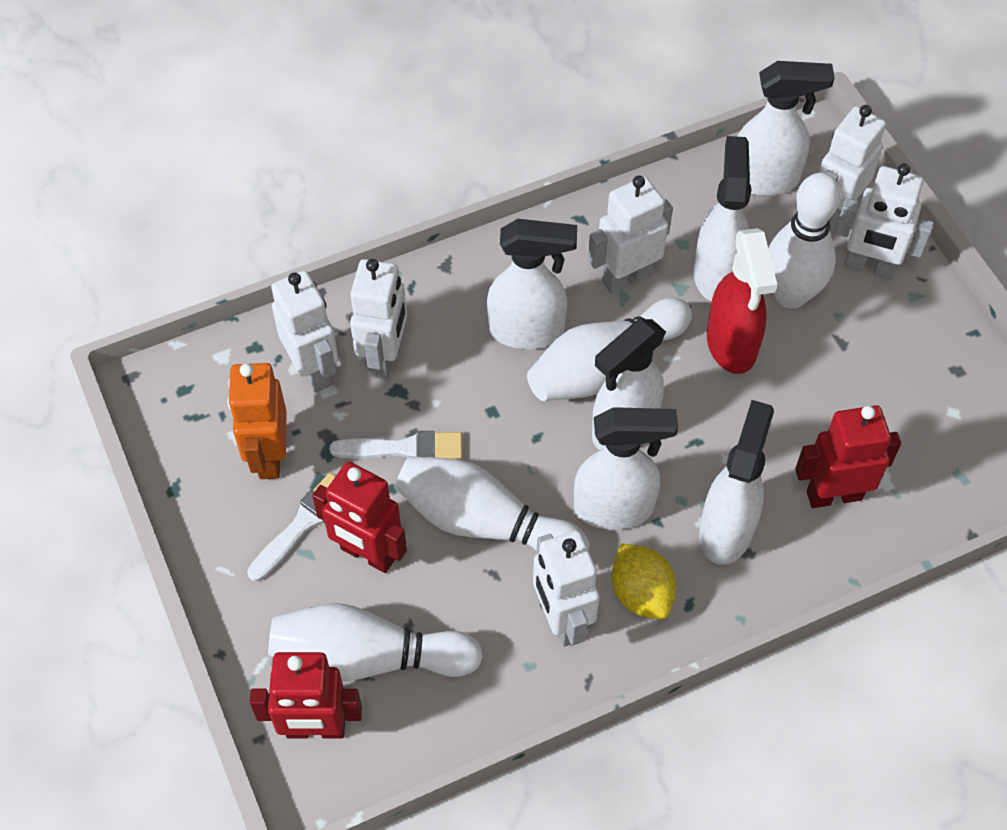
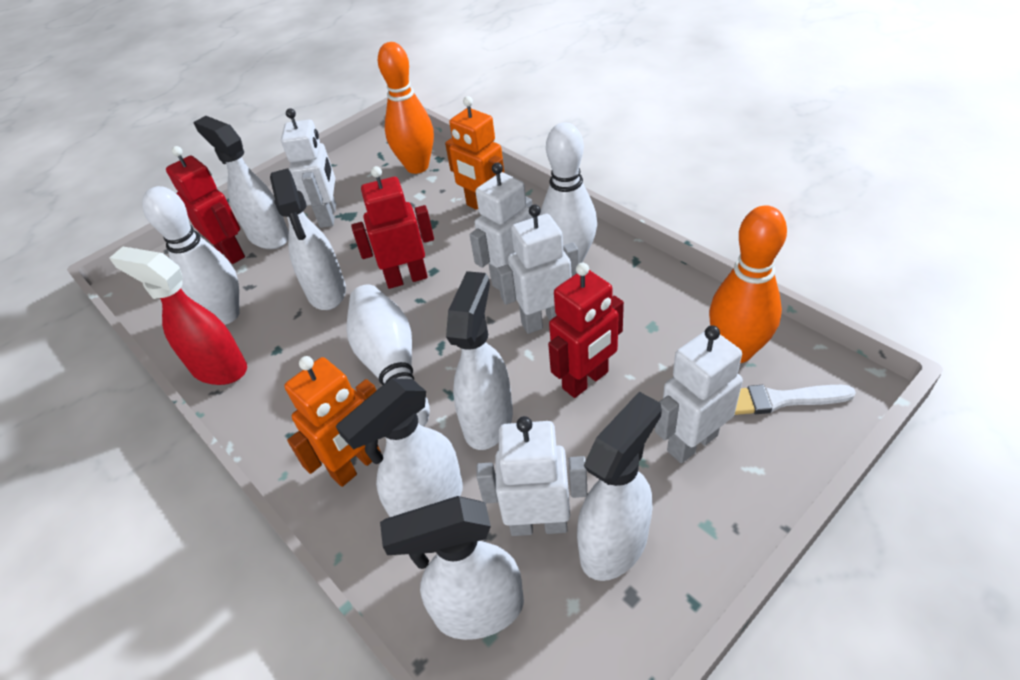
orange bowling pin: none = 0 -> [378,42,434,174] [709,205,787,363] = 2
orange robot: [228,363,287,479] = 1 -> [284,356,381,487] [445,96,504,210] = 2
white bowling pin: [268,603,483,682] [395,456,589,551] [527,298,692,401] [768,173,841,309] = 4 -> [142,186,240,325] [347,285,430,427] [540,123,597,263] = 3
white brush: [247,473,336,581] [329,431,462,460] = 2 -> [735,385,856,415] = 1
white robot: [271,271,338,393] [350,259,407,379] [533,531,600,647] [588,175,673,294] [819,105,886,230] [835,163,934,280] = 6 -> [281,108,336,228] [470,163,533,290] [476,416,587,536] [497,205,579,334] [655,325,743,463] = 5
yellow lemon: [611,543,677,619] = 1 -> none = 0

